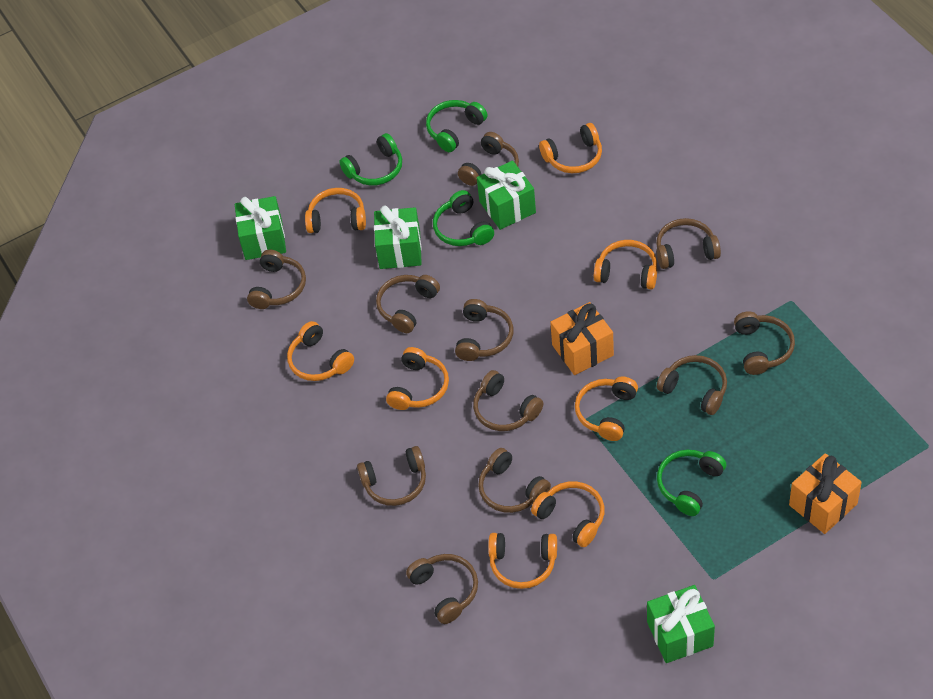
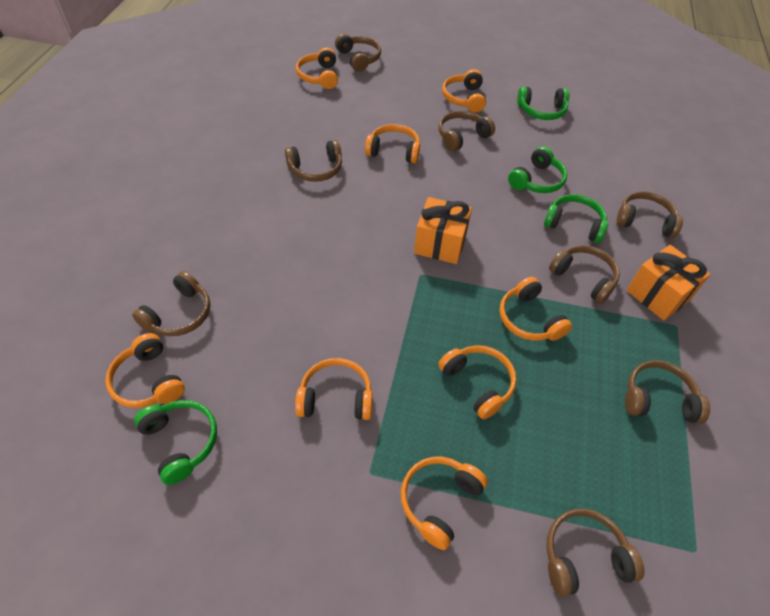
brown headphones: [247,250,306,309] [357,446,426,506] [376,275,440,333] [406,554,478,624] [455,299,513,361] [458,132,519,186] [473,370,543,431] [478,448,551,513] [656,218,721,269] [657,355,727,415] [734,311,795,375] = 11 -> [132,271,211,336] [285,140,342,182] [335,33,381,72] [439,111,495,151] [546,509,645,596] [549,245,620,304] [616,191,683,238] [625,361,710,424] = 8
green gift: [235,196,286,260] [374,205,422,269] [477,160,536,230] [647,585,715,663] = 4 -> none = 0

